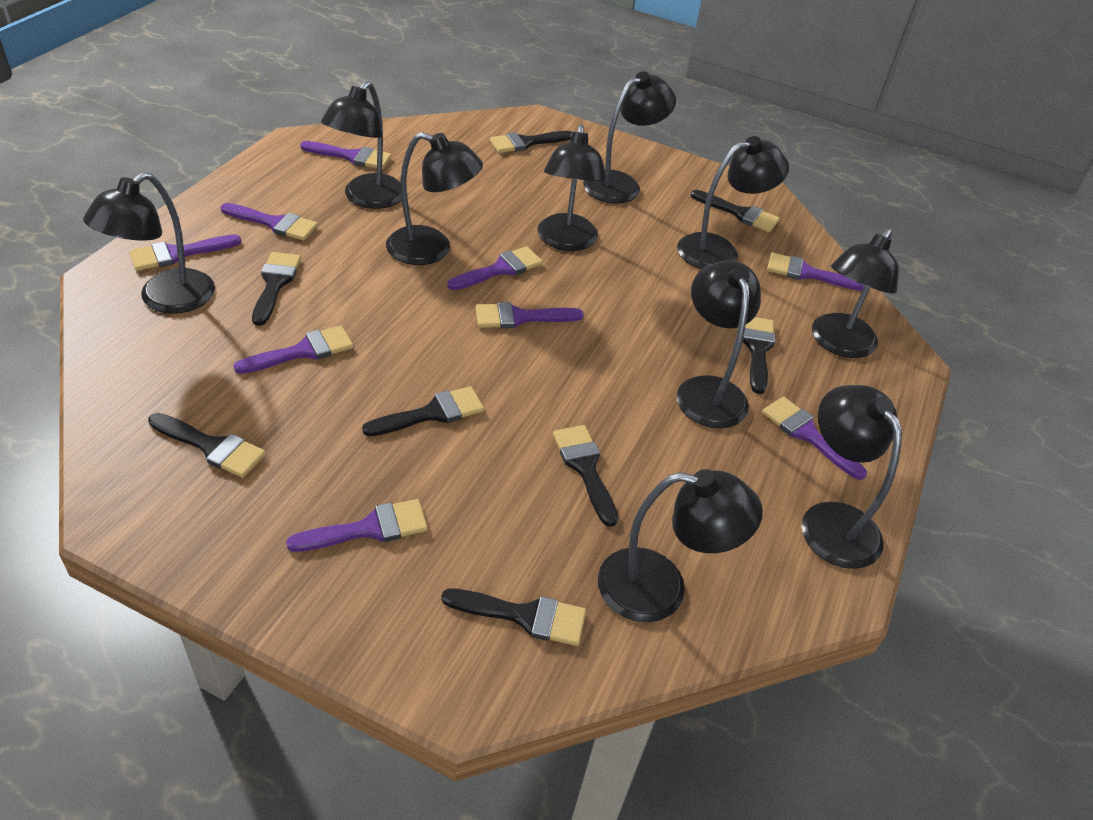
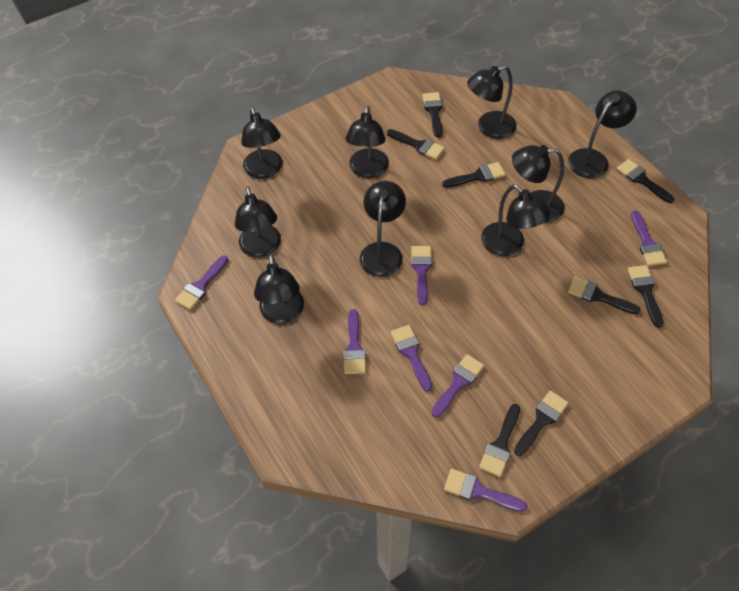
black lamp: [83,172,215,314] [321,81,402,209] [386,132,483,265] [537,124,606,251] [583,71,676,204] [598,469,763,622] [677,136,789,269] [677,260,761,429] [802,385,902,569] [812,228,899,358] = 10 -> [235,186,281,258] [241,107,283,179] [254,254,304,324] [346,106,389,178] [359,181,406,277] [467,65,517,139] [481,184,550,256] [512,145,564,223] [568,91,637,178] = 9
purple brush: [129,235,241,271] [221,203,318,241] [234,325,353,374] [286,499,428,552] [300,141,391,169] [447,246,543,290] [476,302,584,328] [762,397,867,480] [767,252,865,291] = 9 -> [175,255,228,310] [343,309,366,374] [391,325,432,391] [411,246,432,305] [431,354,484,418] [444,469,527,512] [631,210,667,266] = 7

